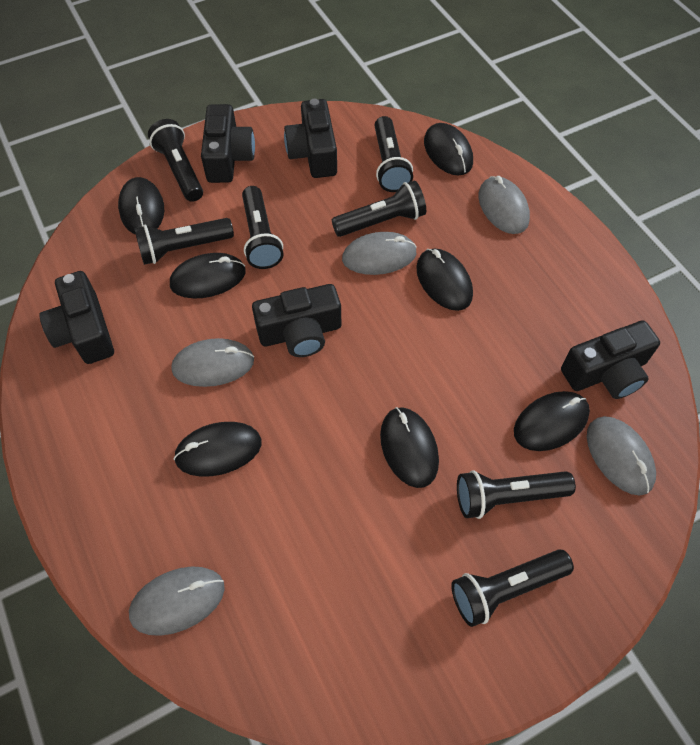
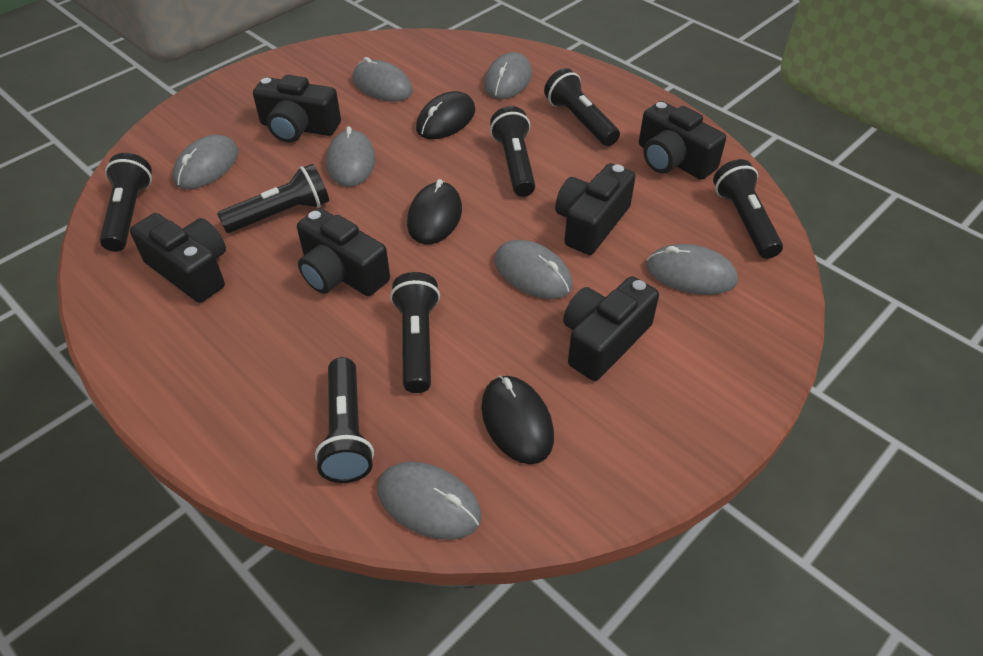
black camera: [39,271,114,364] [201,104,255,183] [252,284,341,357] [284,99,337,178] [561,320,660,399] = 5 -> [130,213,226,303] [253,75,341,143] [297,208,390,296] [555,163,636,255] [563,276,659,381] [639,101,726,180] = 6
black mouse: [118,177,164,235] [170,253,246,299] [173,422,262,477] [380,407,439,488] [416,248,473,311] [424,123,473,176] [514,391,590,451] = 7 -> [407,179,462,244] [416,91,475,139] [481,376,554,464] = 3
grey mouse: [129,566,225,636] [171,338,254,387] [342,232,417,275] [478,176,530,234] [587,416,656,496] = 5 -> [172,135,238,189] [326,126,376,187] [353,57,413,101] [378,462,482,540] [484,52,532,99] [494,240,573,299] [646,244,738,295] = 7

